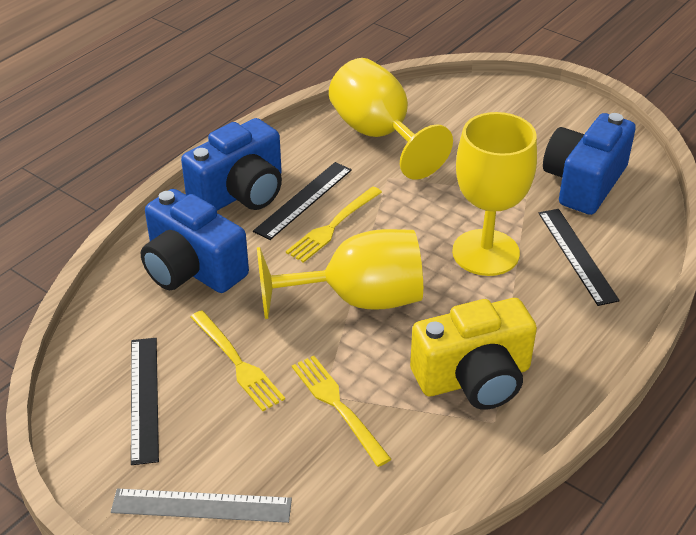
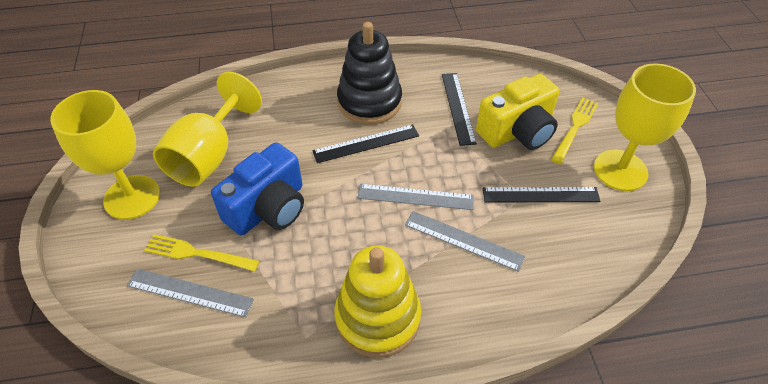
black stacking toy: none = 0 -> [337,22,402,124] = 1
blue camera: [141,189,249,293] [181,118,282,211] [543,113,636,215] = 3 -> [211,142,304,236] = 1
grey ruler: [111,488,292,523] = 1 -> [127,268,254,317] [357,184,474,210] [405,211,525,272] = 3
yellow fork: [190,310,285,411] [286,187,382,263] [292,356,391,467] = 3 -> [144,234,259,272] [551,97,598,164] = 2
yellow stacking toy: none = 0 -> [334,245,421,358] = 1

